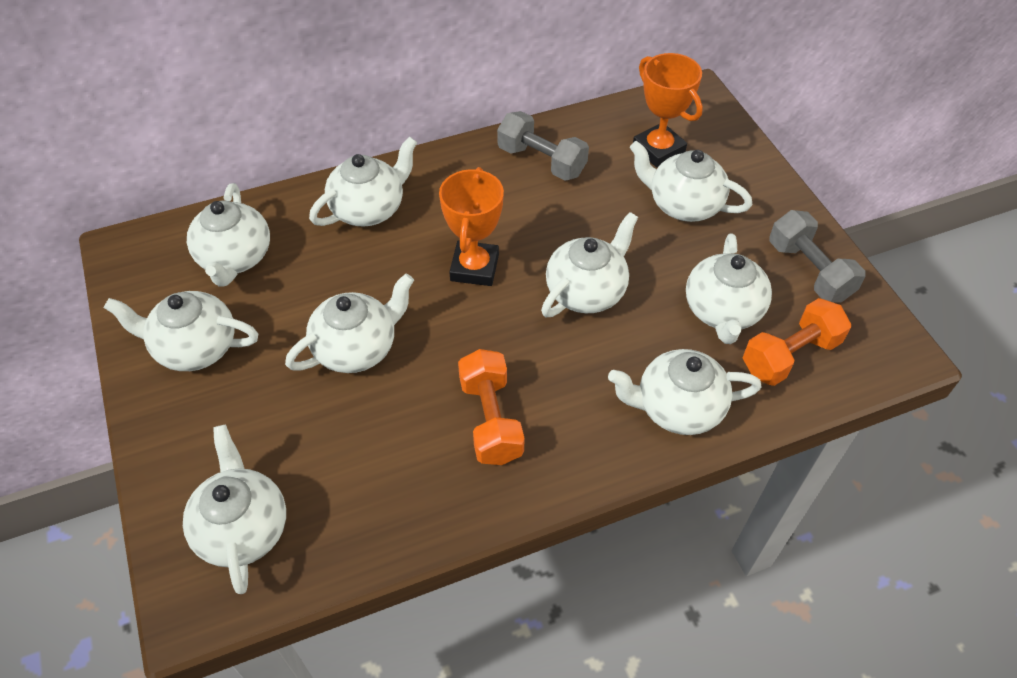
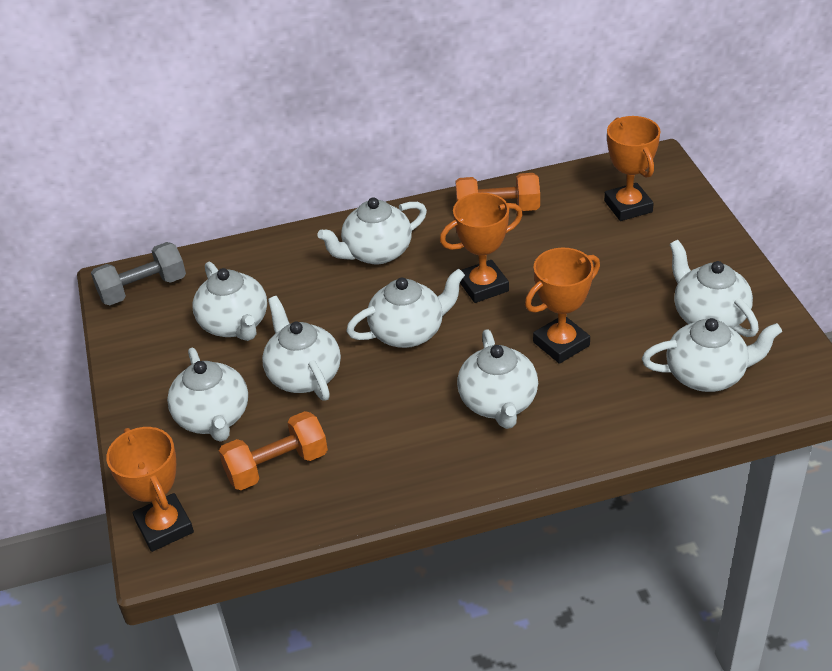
grey dumbbell: [497,111,589,181] [769,210,866,303] = 2 -> [91,242,186,305] = 1
orange trophy: [439,167,504,286] [633,53,703,167] = 2 -> [106,427,194,552] [440,193,523,303] [525,247,600,364] [604,116,661,221] = 4
white teapot: [104,291,258,371] [183,425,286,594] [187,183,270,287] [285,274,414,373] [309,137,417,226] [541,212,638,317] [608,349,761,435] [630,141,752,222] [686,233,772,344] = 9 -> [167,348,248,442] [192,262,267,341] [262,296,341,401] [317,197,427,265] [346,269,465,348] [457,330,538,429] [642,318,782,392] [670,240,759,337] = 8

